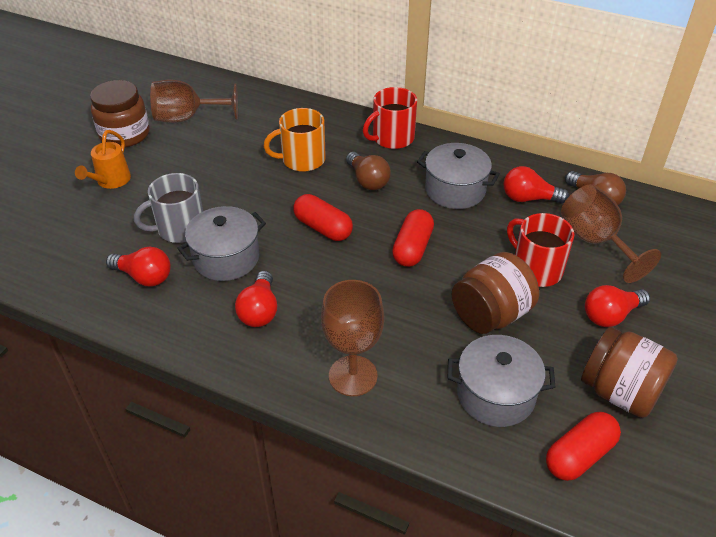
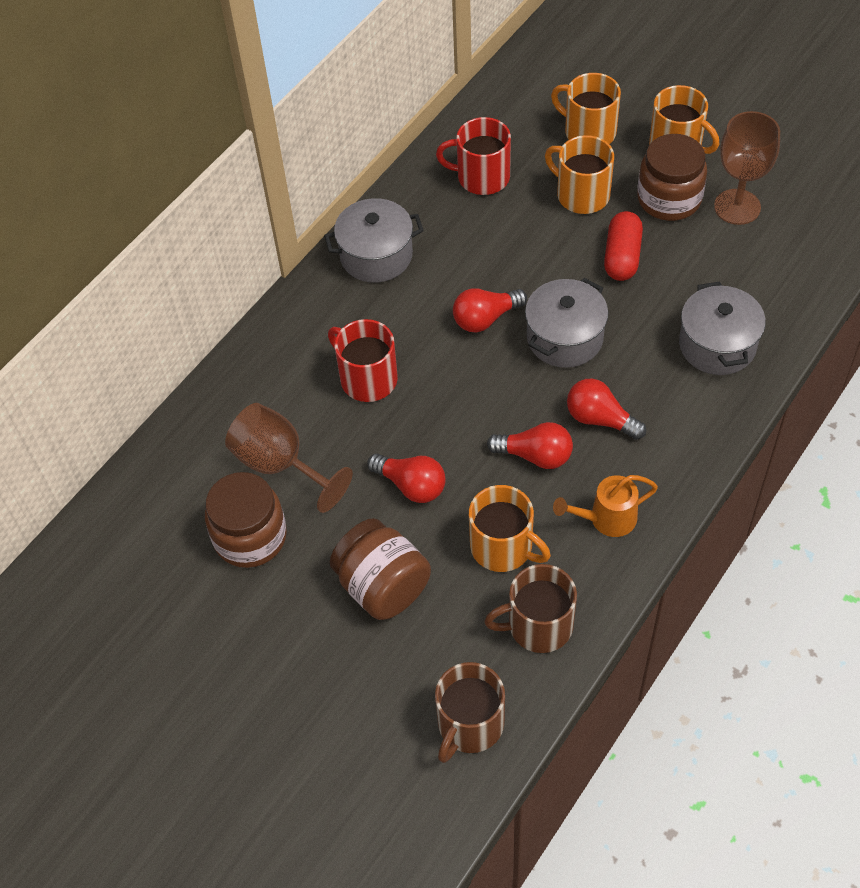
brown goblet: [150,80,238,123] [321,280,385,396] [561,184,661,283] = 3 -> [225,403,353,513] [714,111,780,225] = 2
brown light bulb: [346,152,391,190] [565,171,626,205] = 2 -> none = 0
brown mug: none = 0 -> [435,662,505,763] [484,564,577,653] = 2
grey mug: [134,173,203,243] = 1 -> none = 0
orange mug: [264,108,326,172] = 1 -> [469,485,551,572] [545,135,614,214] [551,73,621,144] [649,85,719,154] = 4
red capsule: [293,194,353,241] [392,209,434,267] [546,412,621,481] = 3 -> [604,211,643,281] = 1

